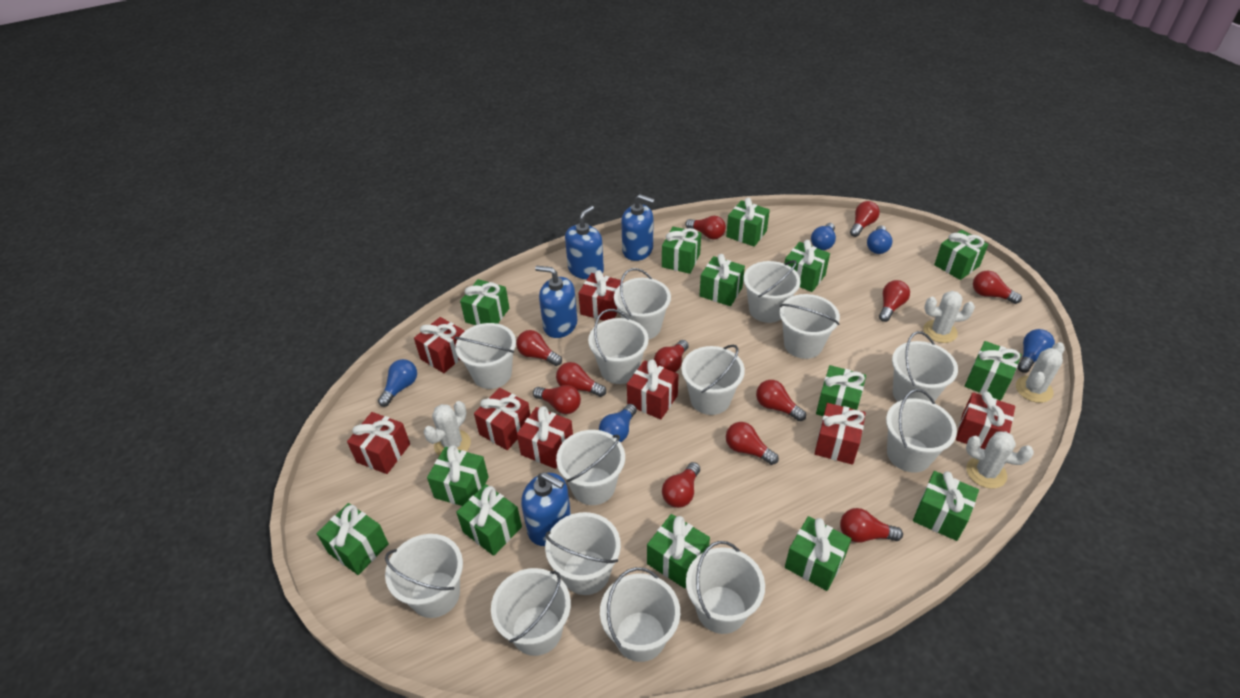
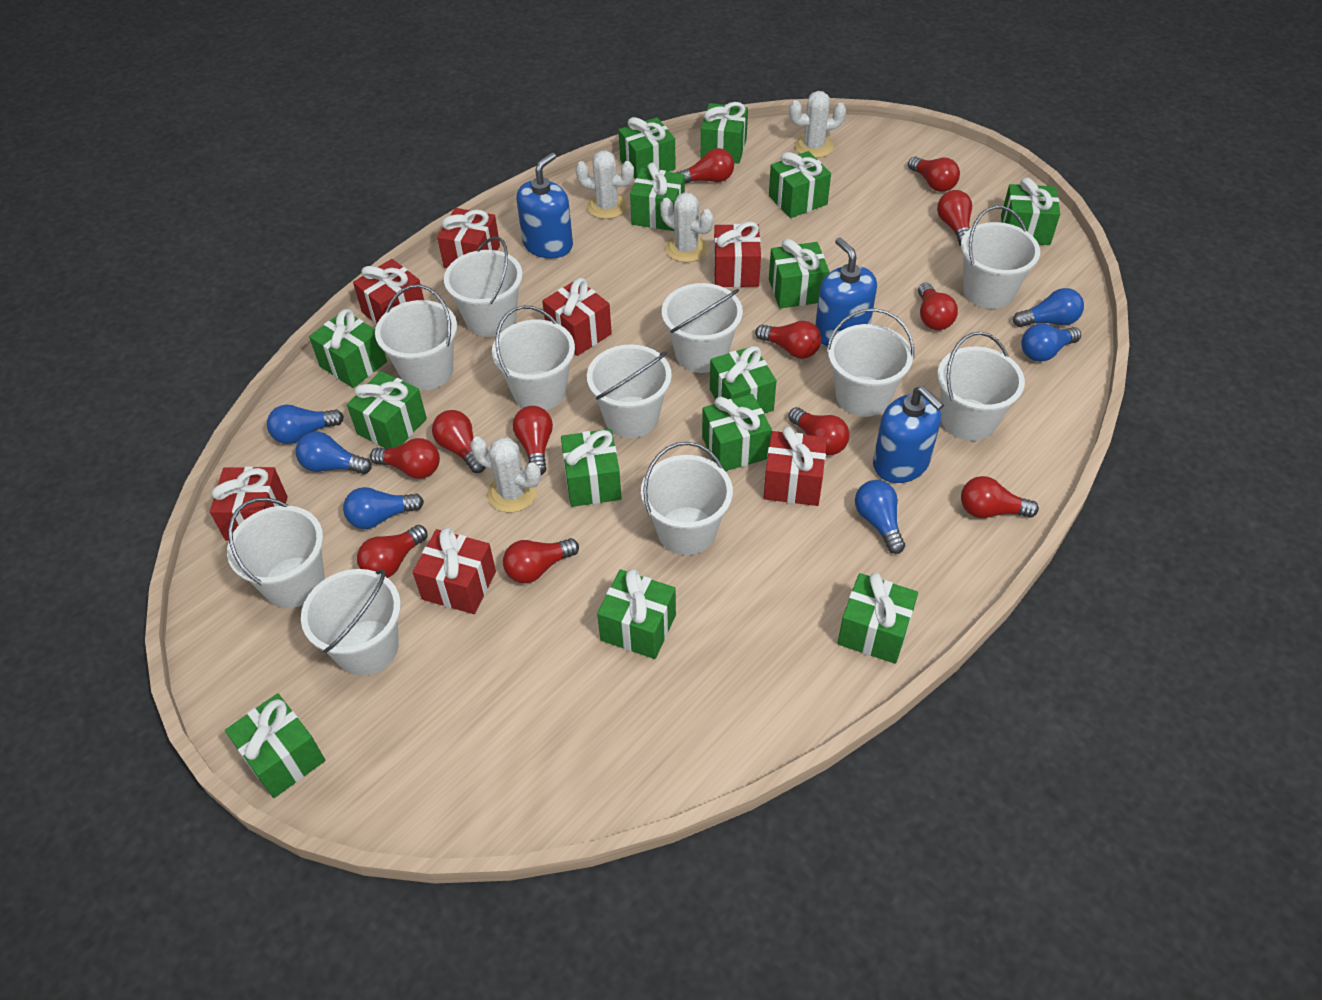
blue light bulb: [378,359,417,407] [599,404,637,442] [811,223,836,250] [867,225,892,254] [1017,329,1055,373] = 5 -> [267,405,344,444] [296,432,372,474] [343,487,424,529] [855,480,905,554] [1013,288,1084,327] [1021,323,1081,362] = 6
blue soap dispenser: [521,472,571,546] [535,266,577,338] [565,206,604,279] [621,194,655,261] = 4 -> [516,153,573,259] [815,237,877,346] [873,386,944,483] = 3
red gift: [347,412,410,474] [414,317,464,373] [474,388,530,450] [517,406,573,469] [578,270,621,321] [627,359,679,420] [815,403,866,465] [956,391,1015,449] = 8 -> [210,466,287,540] [353,259,424,325] [413,527,496,614] [437,208,500,268] [542,278,612,356] [714,222,761,287] [764,427,827,506] = 7
white bucket: [385,534,463,618] [455,323,516,389] [491,568,571,656] [545,512,621,595] [556,430,625,505] [588,309,649,384] [600,567,680,662] [614,268,671,339] [681,345,745,415] [686,541,765,634] [744,260,801,323] [780,294,840,359] [886,389,957,473] [892,331,958,402] = 14 -> [227,498,325,608] [301,569,401,676] [375,285,457,390] [444,237,523,337] [492,305,575,410] [587,344,672,438] [641,442,733,555] [662,283,743,373] [827,308,914,417] [937,332,1025,441] [961,206,1040,309] = 11

